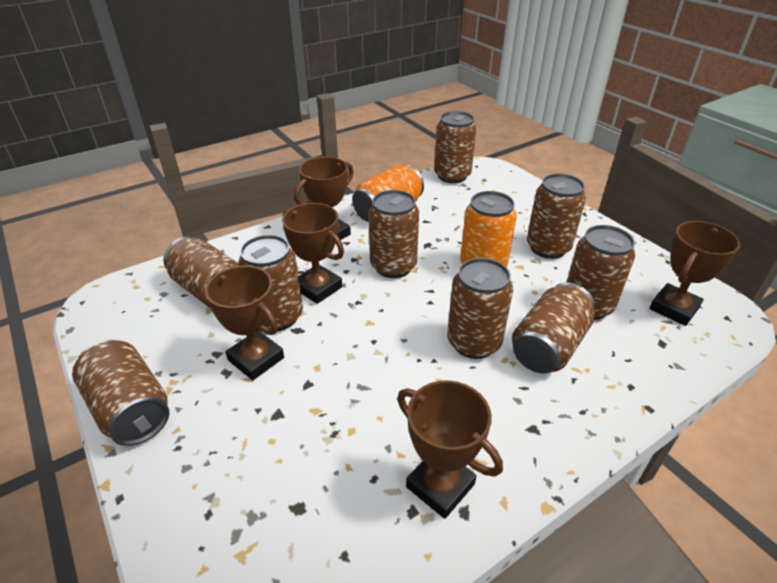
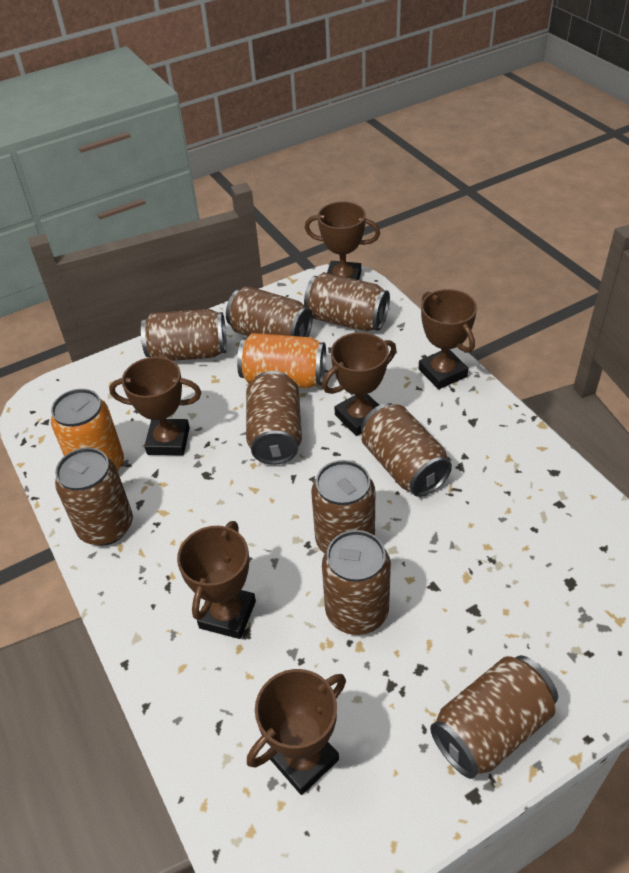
brown trophy: [205,265,284,380] [282,203,344,304] [294,157,354,240] [397,380,503,519] [649,221,741,326] = 5 -> [109,357,201,455] [177,521,256,639] [247,669,346,795] [305,201,380,280] [322,332,396,436] [419,289,477,389] = 6

